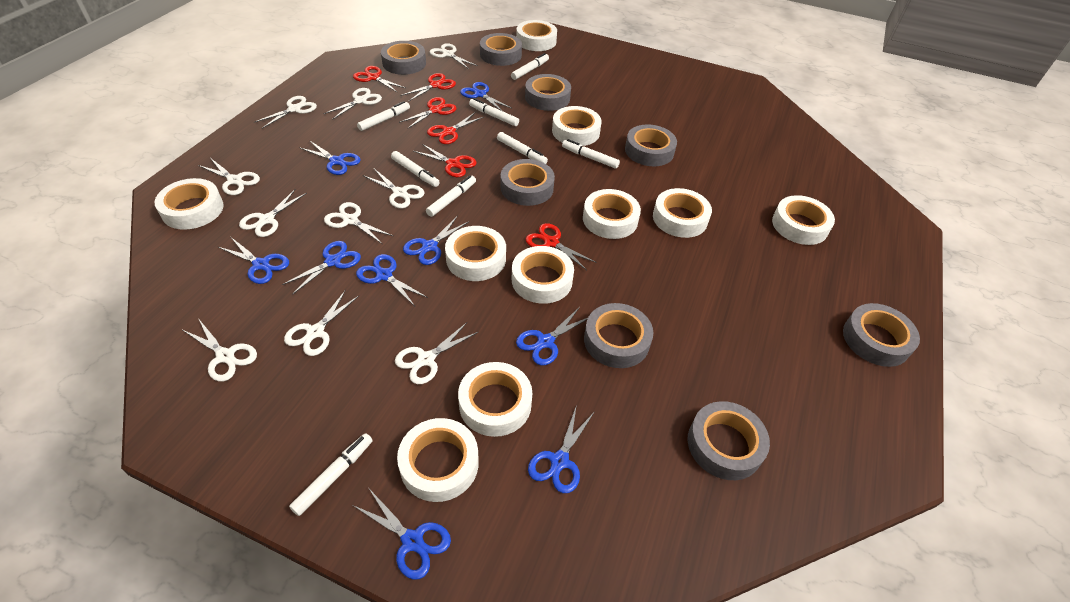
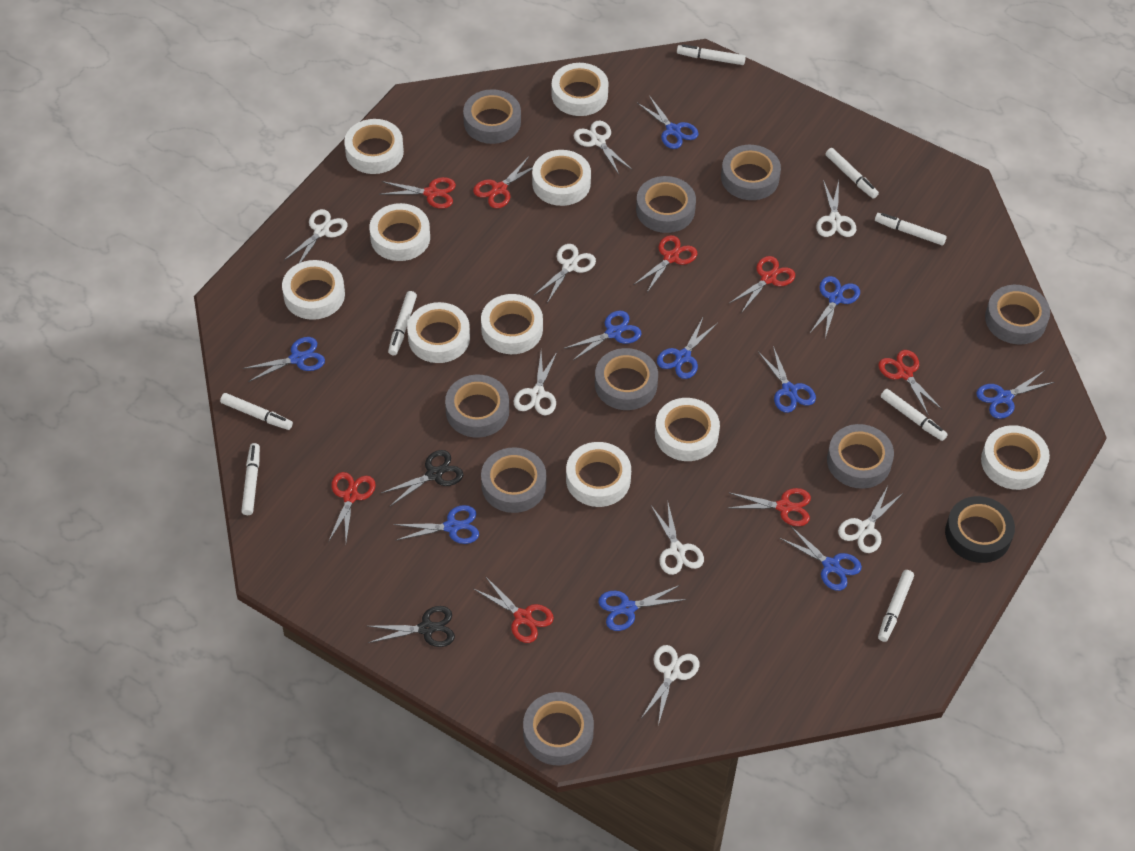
black scissors: none = 0 -> [368,606,455,647] [381,450,463,506] = 2
black tape: none = 0 -> [945,496,1015,563] = 1
blue scissors: [218,237,289,284] [282,241,361,295] [299,140,361,175] [352,489,451,580] [356,254,428,306] [403,217,468,265] [460,82,511,111] [516,307,588,365] [528,405,594,493] = 9 -> [243,337,325,382] [394,505,479,544] [563,310,641,361] [598,585,687,631] [638,96,698,149] [657,318,718,379] [758,346,816,413] [780,527,862,591] [810,276,860,338] [976,371,1055,419] = 10
grey tape: [381,41,426,75] [480,33,522,66] [500,159,555,206] [525,74,571,111] [584,303,653,368] [625,125,677,166] [687,401,770,480] [843,303,920,367] = 8 -> [445,375,509,438] [463,89,521,144] [481,447,546,513] [523,692,594,766] [595,348,658,410] [636,176,696,233] [721,145,781,200] [827,424,894,489] [985,285,1050,345] = 9
red scissors: [353,66,406,93] [399,97,456,129] [401,73,456,102] [413,144,477,177] [427,112,483,144] [526,223,597,270] = 6 -> [328,472,376,542] [382,177,456,209] [473,157,533,209] [474,576,554,643] [633,235,697,294] [728,488,811,526] [730,256,795,313] [878,350,943,414] = 8
white scissors: [183,318,257,382] [198,158,260,195] [239,189,307,237] [255,96,317,128] [284,290,359,356] [324,88,382,120] [324,202,393,244] [363,169,425,208] [395,322,478,384] [430,43,478,69] = 10 -> [283,209,348,263] [513,352,557,415] [533,244,596,303] [574,121,633,176] [641,645,699,725] [651,500,704,575] [816,180,856,237] [838,486,903,553] = 8

